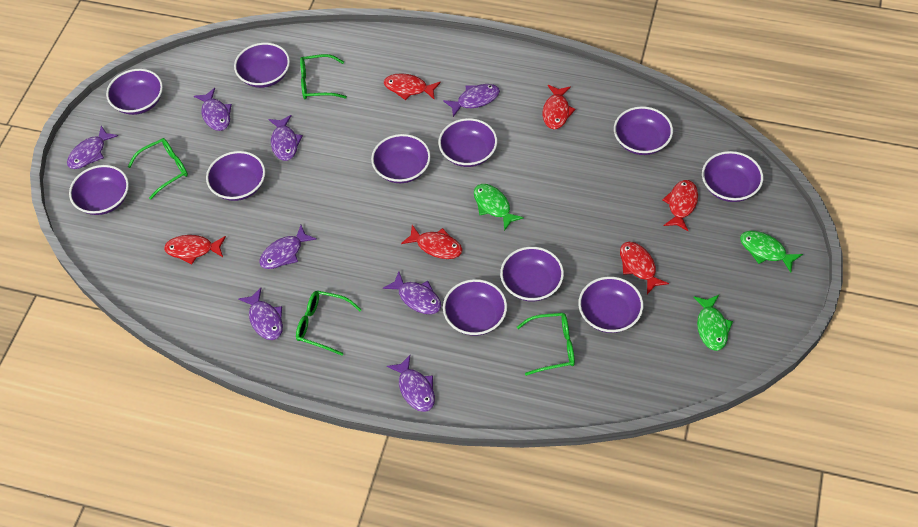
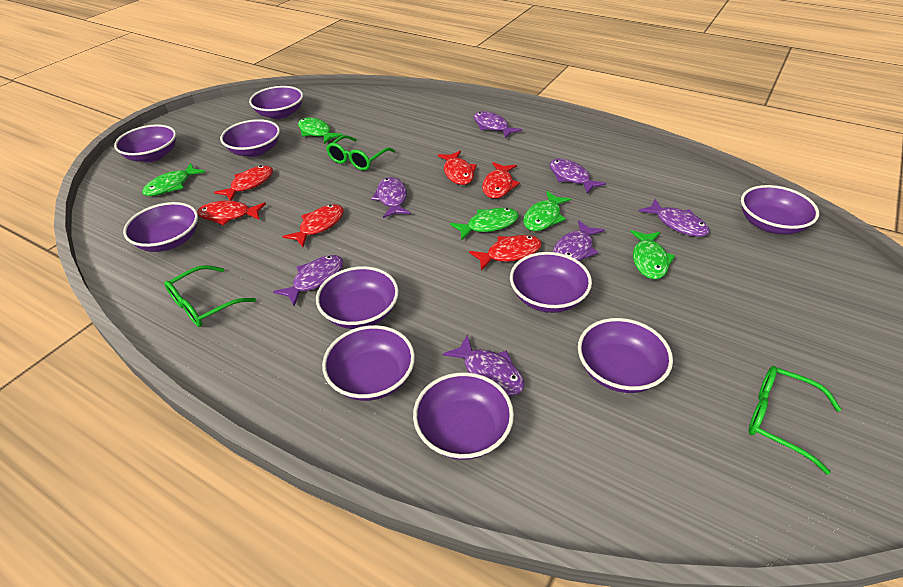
green fish: [474,184,524,231] [693,295,733,351] [740,231,803,273] = 3 -> [142,163,205,196] [298,117,343,144] [450,208,519,240] [523,191,571,231] [630,230,675,279] = 5
green glasses: [128,138,188,200] [296,291,362,356] [300,54,347,99] [517,313,575,376] = 4 -> [164,265,256,327] [326,135,395,171] [748,366,841,475] = 3
purple bowl: [69,165,129,215] [106,69,163,115] [206,151,265,201] [234,43,290,88] [371,134,431,183] [438,118,497,167] [443,279,507,336] [500,247,564,302] [578,276,643,333] [614,106,673,155] [702,151,763,202] = 11 -> [114,124,176,162] [123,202,198,252] [220,119,280,157] [249,86,303,119] [316,266,399,329] [322,325,415,401] [413,372,514,460] [510,252,592,313] [578,318,673,393] [741,185,819,234] = 10
purple fish: [67,126,118,169] [194,88,232,131] [238,288,283,340] [259,225,317,269] [268,115,303,161] [383,272,441,314] [387,355,435,412] [443,84,500,117] = 8 -> [273,255,343,306] [371,177,410,218] [443,335,524,396] [474,111,522,139] [550,159,606,194] [553,220,605,261] [639,199,710,237] = 7

